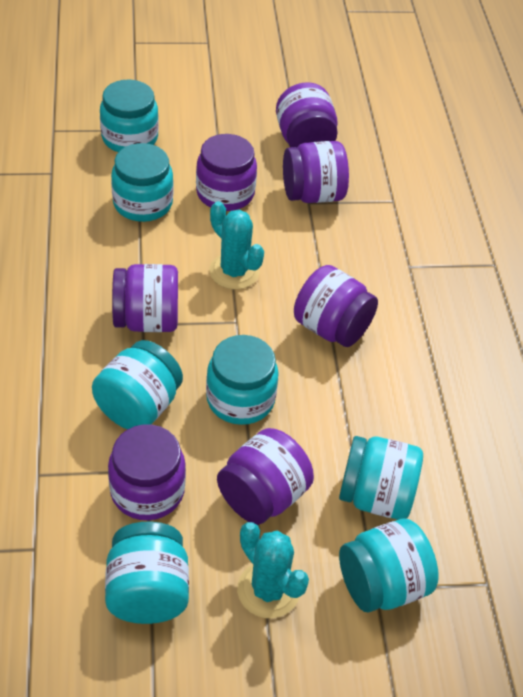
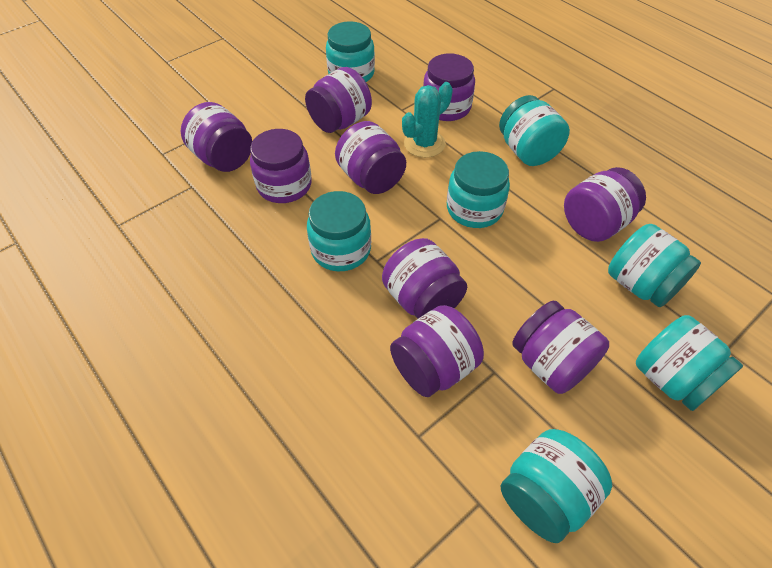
purple jar: [108,424,186,520] [112,264,178,332] [196,134,257,211] [217,428,314,525] [276,82,338,147] [283,141,349,203] [294,265,378,347] = 7 -> [181,102,252,172] [250,129,312,203] [305,67,372,133] [335,121,406,194] [382,238,467,319] [390,305,484,397] [423,54,475,121] [512,301,609,394] [564,167,646,242] = 9
turquoise cactus: [209,201,264,289] [237,522,309,618] = 2 -> [402,82,453,158] = 1

